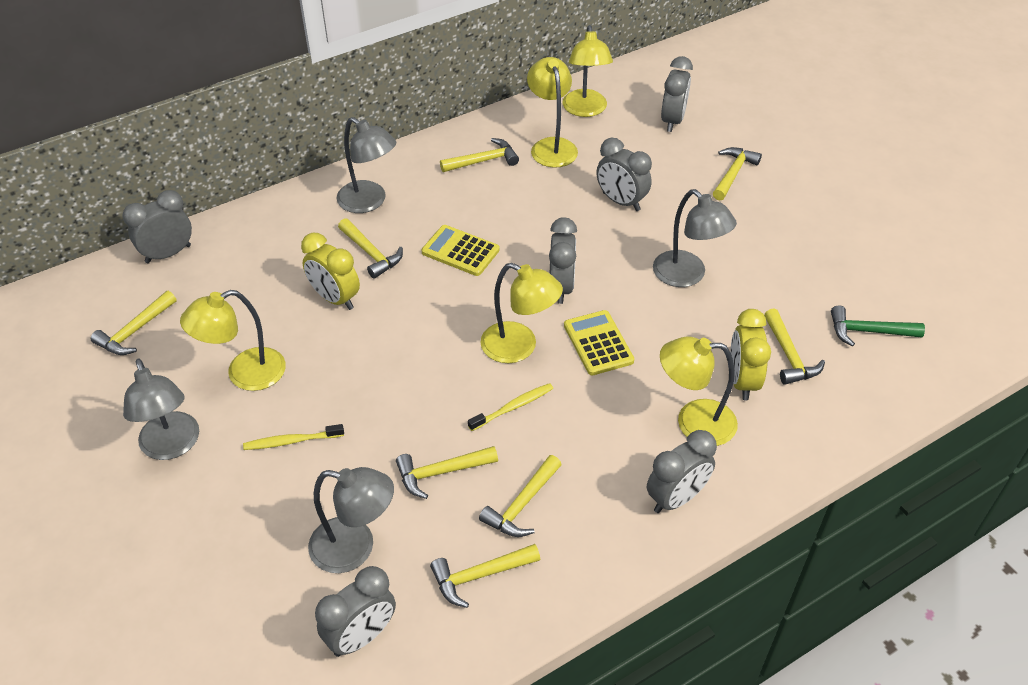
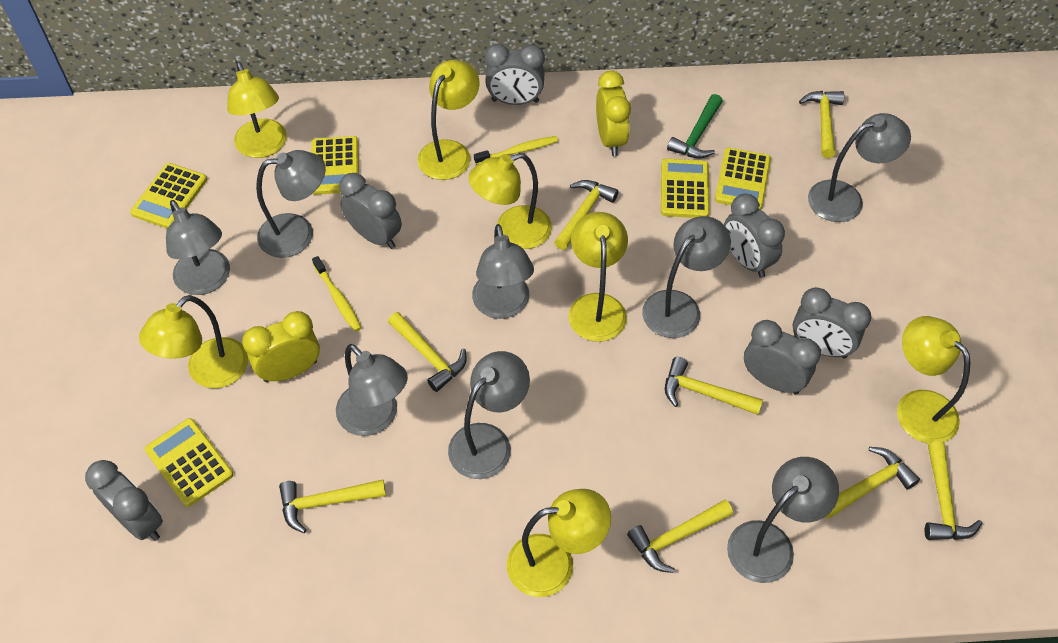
grey lamp: [123,359,199,460] [308,467,394,573] [337,117,396,213] [653,189,737,287] = 4 -> [166,200,230,295] [256,150,326,258] [336,344,408,436] [448,351,530,479] [472,224,534,319] [642,216,731,338] [727,457,839,583] [808,113,911,222] = 8
yellow calculator: [421,225,500,276] [564,310,634,375] = 2 -> [130,163,207,229] [145,418,234,507] [311,136,359,195] [661,159,709,218] [715,148,771,210] = 5
yellow lamp: [180,290,286,391] [480,263,563,363] [527,57,578,168] [562,25,613,117] [660,336,738,446] = 5 -> [139,295,248,388] [227,62,287,158] [417,60,480,180] [468,153,552,249] [507,489,611,597] [569,212,628,342] [897,316,970,444] = 7

